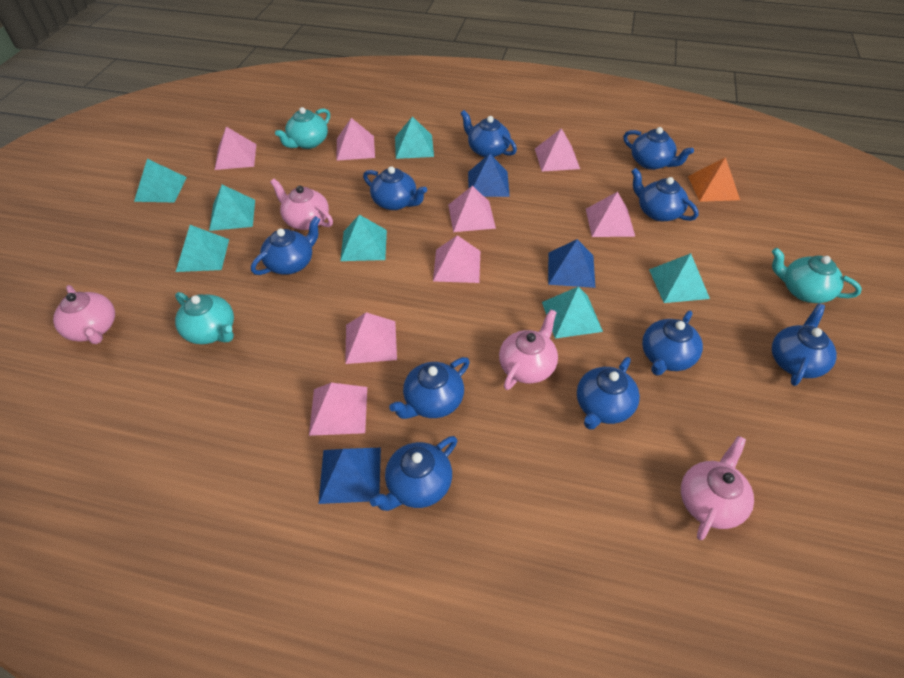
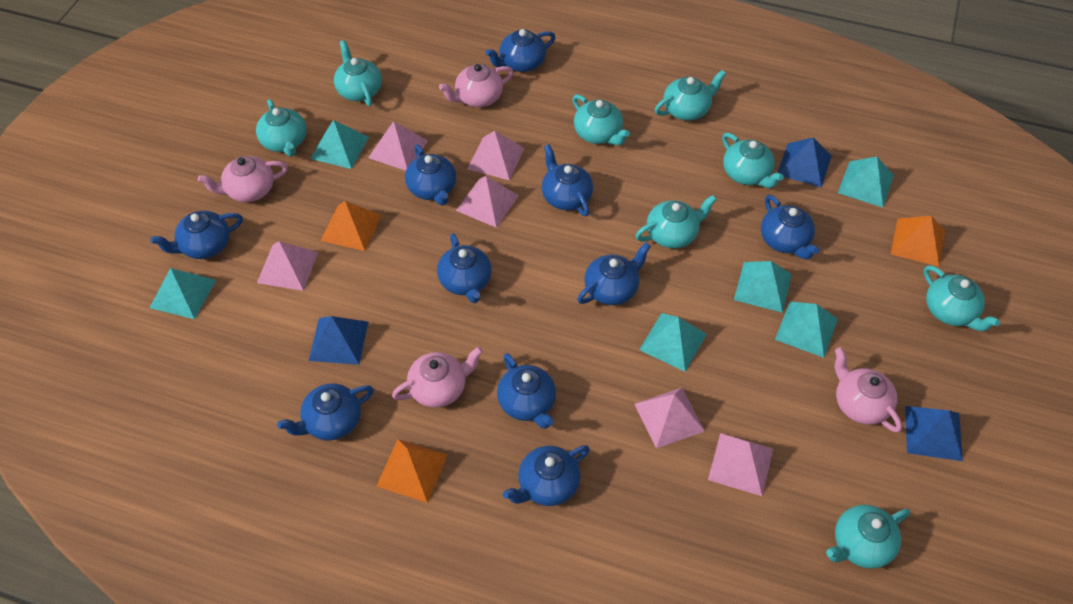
orange pyramid: [688,157,740,202] = 1 -> [321,201,382,251] [376,439,448,503] [891,216,945,267] = 3
pink pyramid: [215,127,256,170] [309,383,367,436] [337,118,375,161] [345,312,397,364] [433,235,480,283] [448,186,496,232] [535,128,580,172] [586,192,635,237] = 8 -> [257,241,318,291] [368,121,428,171] [456,176,519,228] [467,131,525,180] [634,388,705,449] [708,433,773,496] = 6
turquoise pyramid: [134,159,187,202] [176,225,229,272] [209,185,255,231] [340,215,387,261] [395,116,434,159] [542,287,603,339] [649,253,710,303] = 7 -> [150,268,216,319] [310,120,369,169] [639,313,707,372] [734,261,792,313] [775,302,838,358] [838,157,894,208] = 6
turquoise teapot: [175,292,234,344] [275,107,330,149] [772,248,862,303] = 3 -> [256,99,307,157] [334,40,382,106] [572,94,630,145] [635,195,717,249] [655,70,726,121] [722,133,784,188] [826,505,910,569] [924,265,1000,331] = 8

